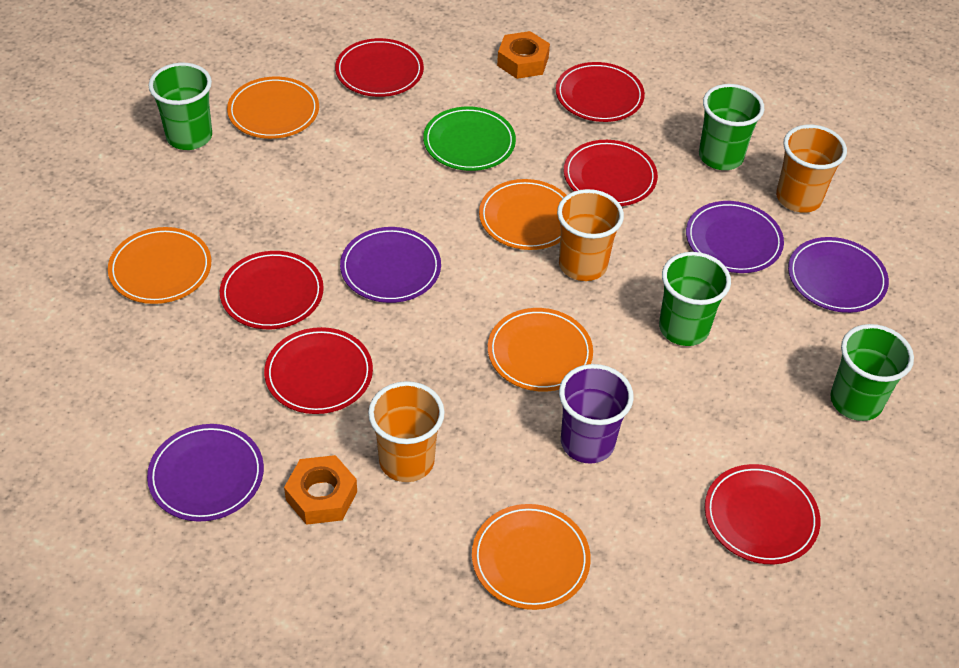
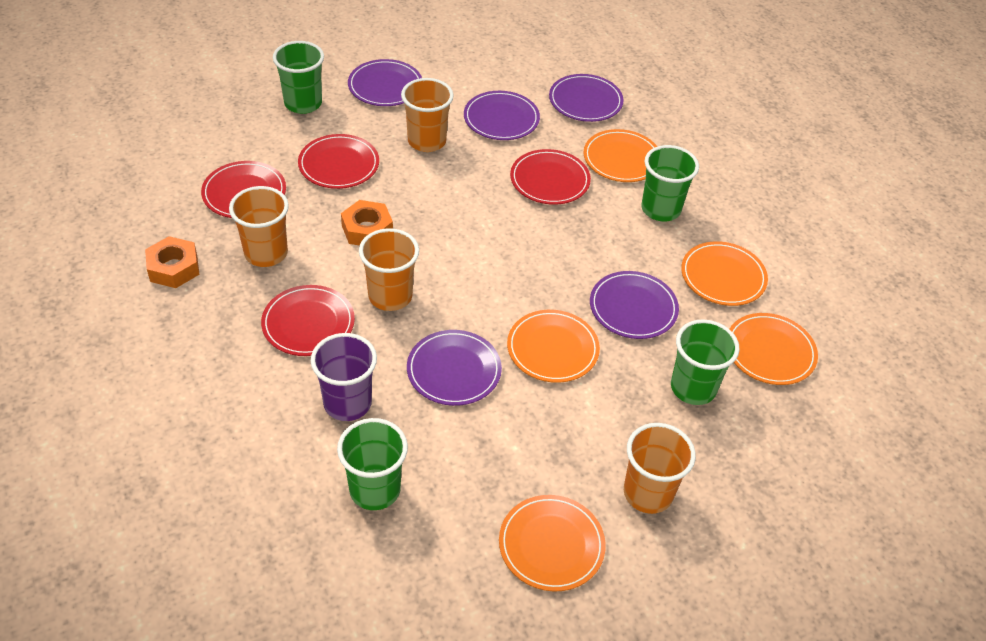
green plate: [423,106,516,171] = 1 -> none = 0
orange cup: [368,381,445,482] [557,189,624,281] [776,125,847,213] = 3 -> [229,186,289,267] [359,228,419,311] [401,78,454,152] [624,423,696,514] = 4
purple plate: [147,424,264,522] [340,227,441,303] [686,201,784,273] [788,237,889,313] = 4 -> [348,59,422,106] [407,330,502,406] [464,91,540,140] [549,74,624,122] [590,271,679,339] = 5
red plate: [220,251,324,329] [264,327,373,414] [335,38,424,97] [556,62,645,122] [564,140,658,206] [705,464,820,564] = 6 -> [201,161,286,218] [261,285,355,356] [298,134,379,189] [510,149,591,205] = 4

